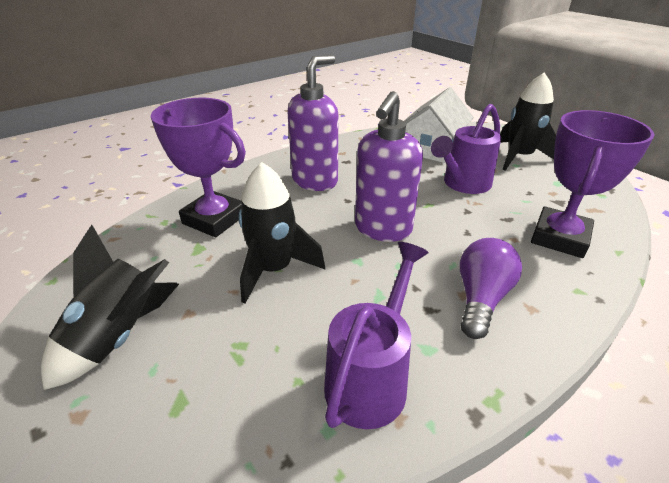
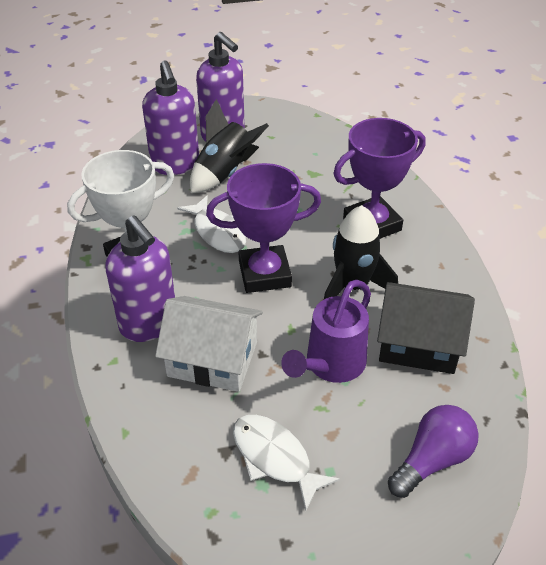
black house: none = 0 -> [377,282,475,374] = 1
black rocket: [41,225,179,390] [238,162,325,304] [500,72,556,171] = 3 -> [190,99,269,193] [324,205,398,299] = 2
purple soap dispenser: [287,55,338,191] [355,91,423,242] = 2 -> [105,215,175,342] [142,61,199,175] [196,32,245,142] = 3
purple watering can: [324,242,429,429] [431,104,501,194] = 2 -> [281,280,371,383] = 1
white fish: none = 0 -> [177,195,246,253] [233,415,340,511] = 2
white trophy: none = 0 -> [67,150,174,257] = 1

